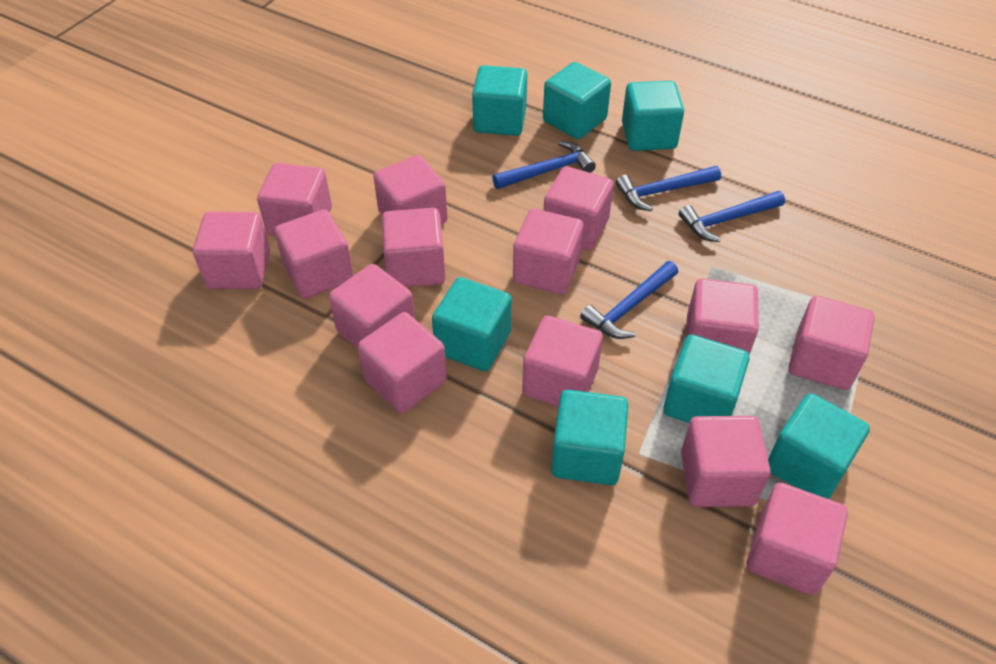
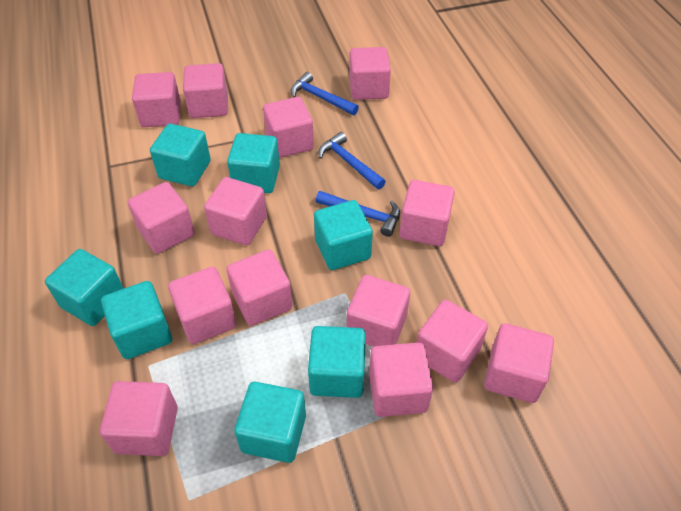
blue hammer: [492,141,596,189] [580,261,678,339] [616,166,721,211] [679,191,785,242] = 4 -> [291,72,359,115] [316,191,400,237] [318,132,386,190] = 3

